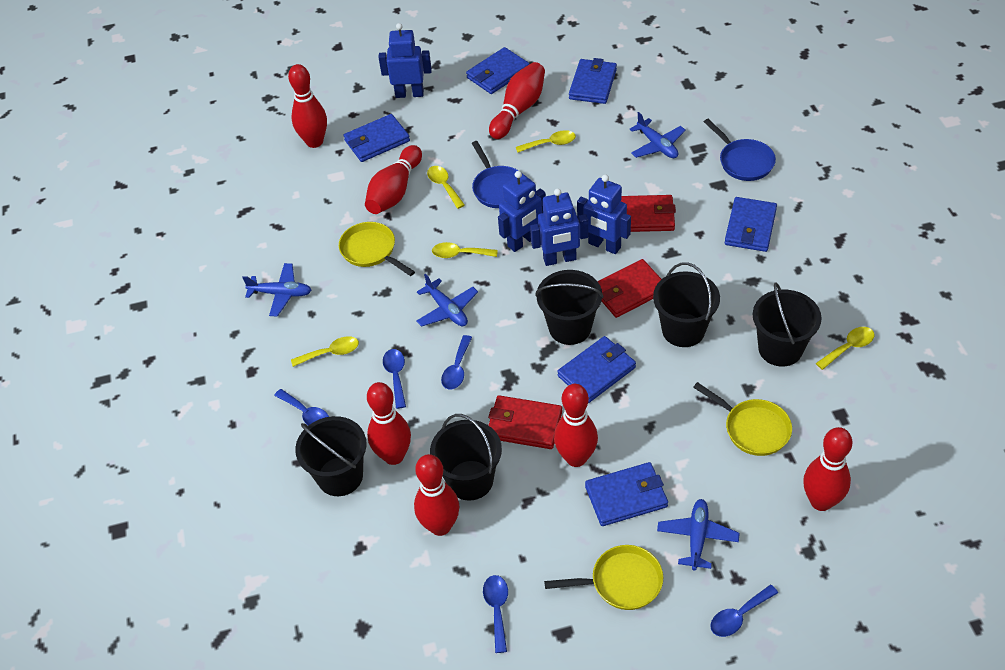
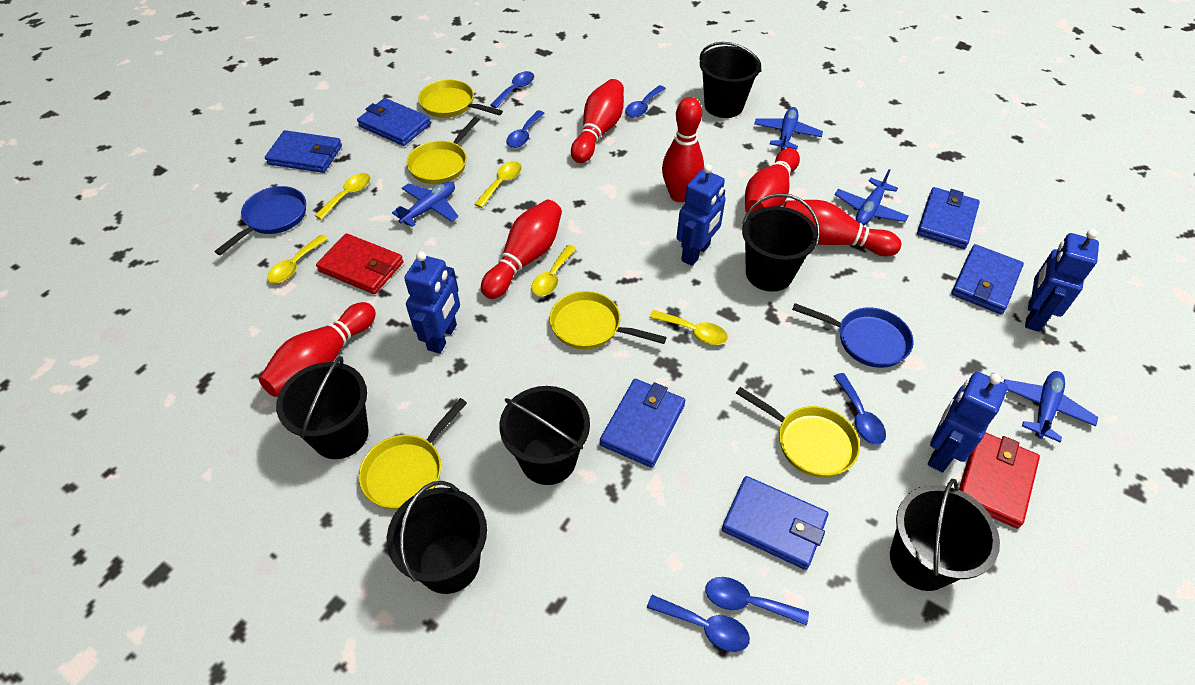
black bucket: [295,416,367,496] [430,414,502,501] [535,270,604,345] [653,262,720,347] [753,282,822,366] = 5 -> [276,356,369,459] [387,481,487,594] [500,386,590,485] [699,42,762,118] [742,193,820,292] [890,479,1000,591] = 6
blue spoon: [274,389,329,426] [383,349,406,409] [441,335,472,390] [483,575,508,653] [710,585,778,637] = 5 -> [490,71,534,108] [506,110,545,148] [625,85,666,118] [647,595,750,652] [705,577,809,626] [834,373,886,445] = 6
red bowling pin: [288,64,327,148] [365,145,422,214] [367,382,411,465] [414,454,459,536] [489,62,545,139] [554,384,598,467] [803,427,852,511] = 7 -> [259,302,376,397] [481,200,562,299] [571,79,624,163] [662,97,704,202] [745,148,800,215] [784,200,901,256] = 6
red wallet: [488,395,562,449] [598,259,661,318] [621,195,676,232] = 3 -> [316,233,404,294] [959,432,1040,529] = 2
yellow pan: [339,222,415,276] [544,545,663,610] [693,382,792,456] = 3 -> [359,398,467,509] [406,117,480,184] [418,80,503,118] [550,291,667,349] [736,387,860,477] = 5

